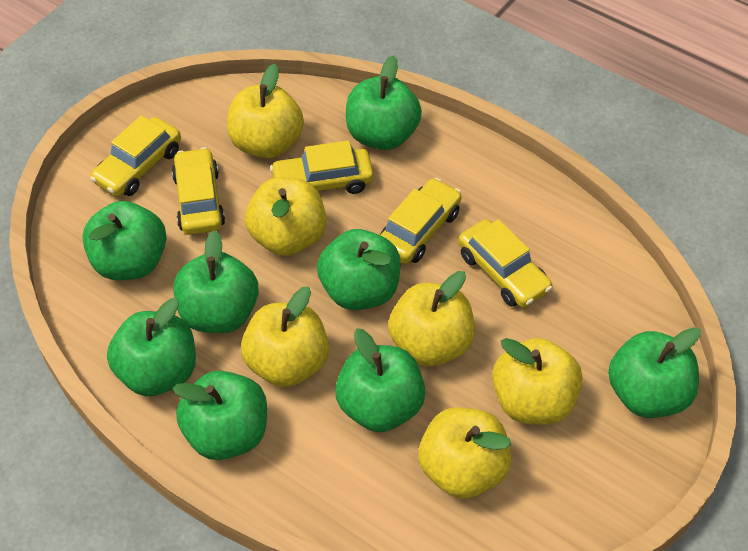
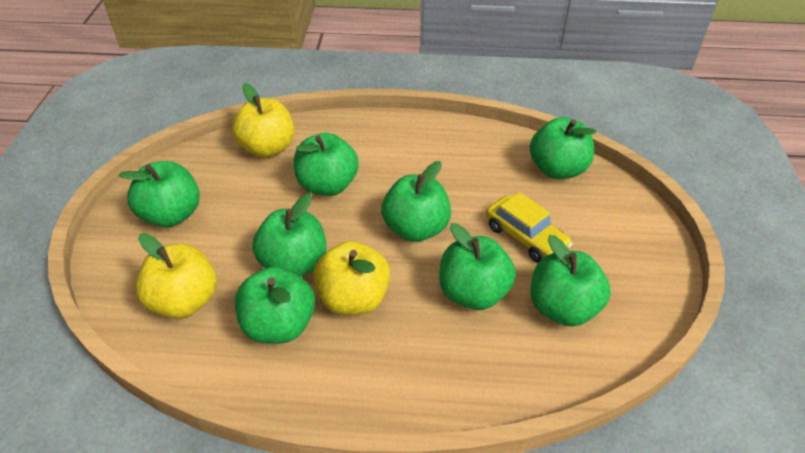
yellow apple: [227,64,304,158] [241,286,329,387] [245,177,326,256] [388,271,475,367] [418,407,512,499] [492,338,582,425] = 6 -> [135,233,217,319] [232,83,294,158] [313,241,390,315] = 3
yellow car: [90,115,181,197] [172,147,225,235] [270,140,374,194] [380,178,462,264] [458,219,553,308] = 5 -> [486,192,573,263] = 1

